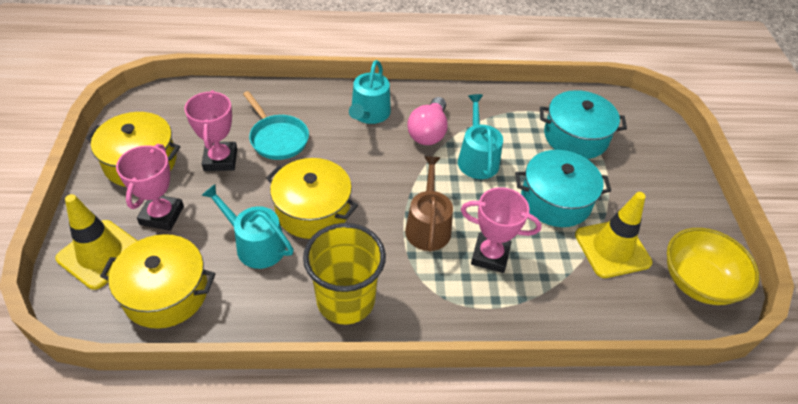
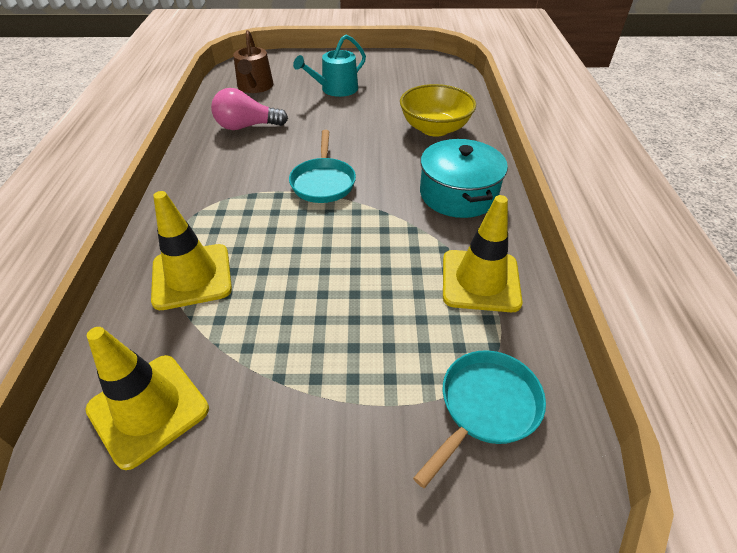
pink trophy: [116,144,184,231] [184,90,237,171] [461,187,542,273] = 3 -> none = 0
turquoise pan: [243,91,309,160] = 1 -> [289,130,356,203] [413,350,546,488] = 2
turquoise pot: [515,150,611,227] [540,90,627,159] = 2 -> [420,139,508,218] = 1
turquoise watering can: [201,184,293,269] [349,60,391,124] [458,94,503,179] = 3 -> [293,35,366,97] = 1
yellow cup: [303,223,386,325] = 1 -> none = 0
yellow pot: [86,112,181,187] [100,234,216,329] [266,158,358,239] = 3 -> none = 0
yellow traffic cone: [55,194,137,290] [575,192,652,278] = 2 -> [85,327,209,470] [151,191,232,310] [443,195,523,312] = 3

